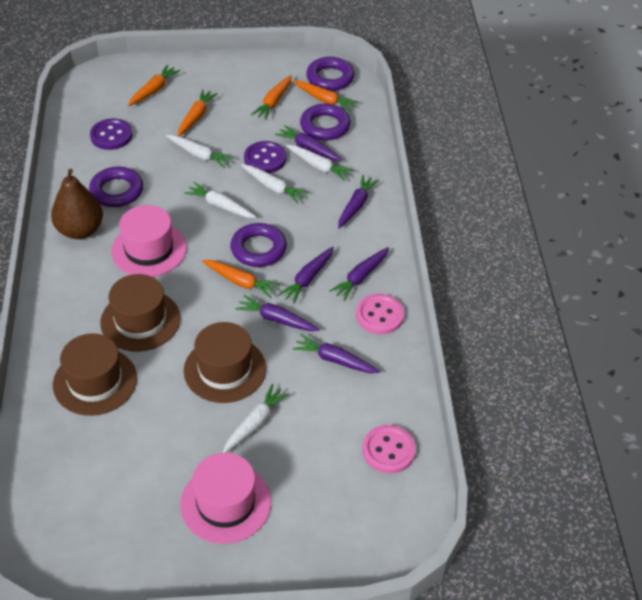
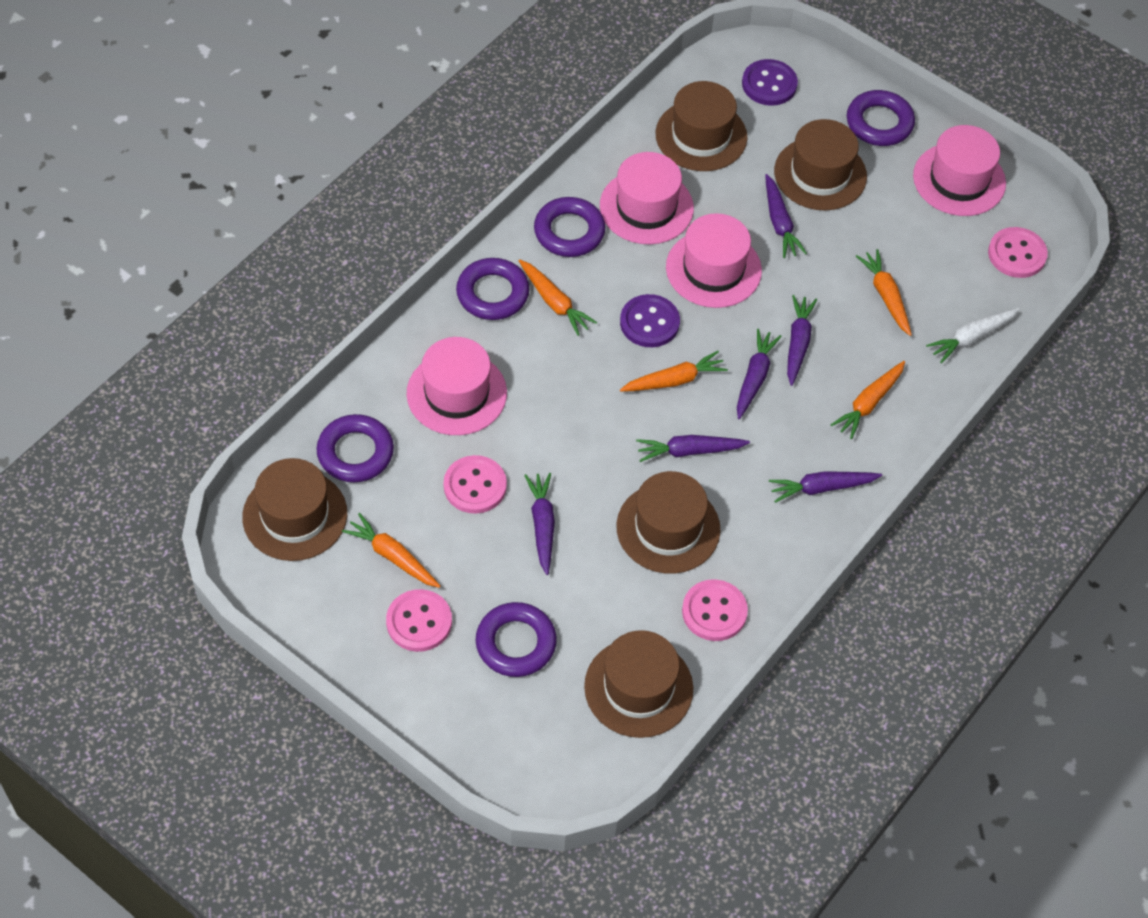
brown hat: [53,333,137,416] [100,274,180,352] [184,322,266,403] = 3 -> [242,458,347,561] [584,630,693,738] [617,471,720,574] [655,81,748,171] [774,119,867,210] = 5
brown pear: [51,169,103,239] = 1 -> none = 0
pink button: [356,294,404,334] [362,425,416,473] = 2 -> [386,589,452,652] [444,455,507,514] [682,579,748,641] [988,227,1048,278] = 4
pink hat: [111,205,187,277] [180,453,271,544] = 2 -> [407,337,507,435] [600,152,694,244] [666,213,762,308] [913,125,1006,216] = 4
purple ring: [89,167,143,207] [231,223,287,267] [300,104,351,141] [306,57,355,91] = 4 -> [317,414,394,482] [456,258,529,320] [476,602,557,677] [534,197,605,257] [847,90,915,146] = 5
white carrot: [166,135,234,168] [184,182,256,218] [223,384,290,453] [241,164,308,204] [286,145,354,181] = 5 -> [926,308,1020,363] = 1

